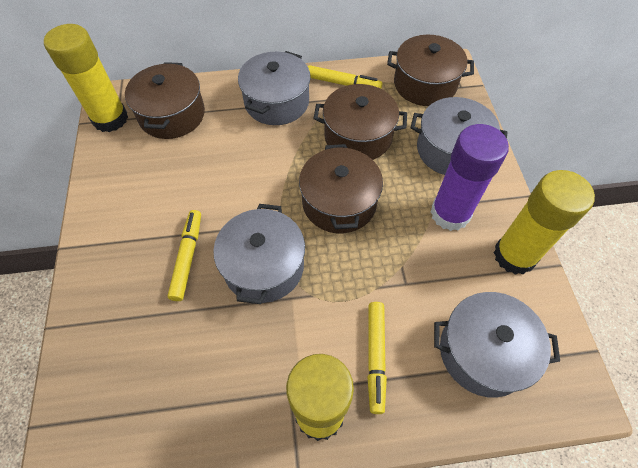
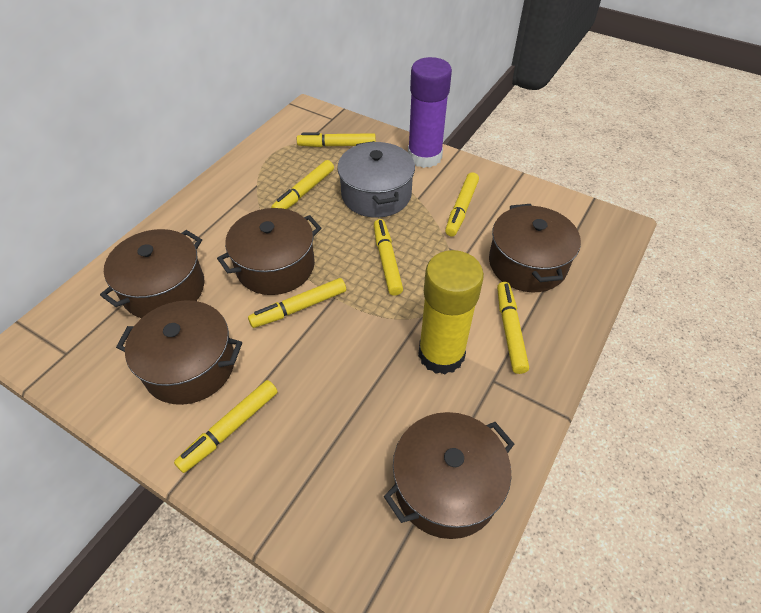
brown pot: [125,62,205,139] [299,144,383,233] [313,84,407,160] [387,35,474,106] = 4 -> [100,229,205,318] [116,300,242,405] [217,208,321,295] [384,412,514,539] [489,204,581,292] = 5
grey pot: [214,204,305,304] [238,51,311,125] [410,97,507,175] [434,292,560,398] = 4 -> [337,141,415,218] = 1
yellow glue stick: [44,24,128,132] [286,354,354,441] [493,170,595,275] = 3 -> [418,250,484,375] = 1
yellow marker: [168,210,201,301] [308,65,382,89] [367,302,387,414] = 3 -> [174,380,278,473] [248,278,346,328] [271,160,334,209] [297,132,376,147] [374,219,403,296] [445,172,479,236] [497,282,529,374] = 7

